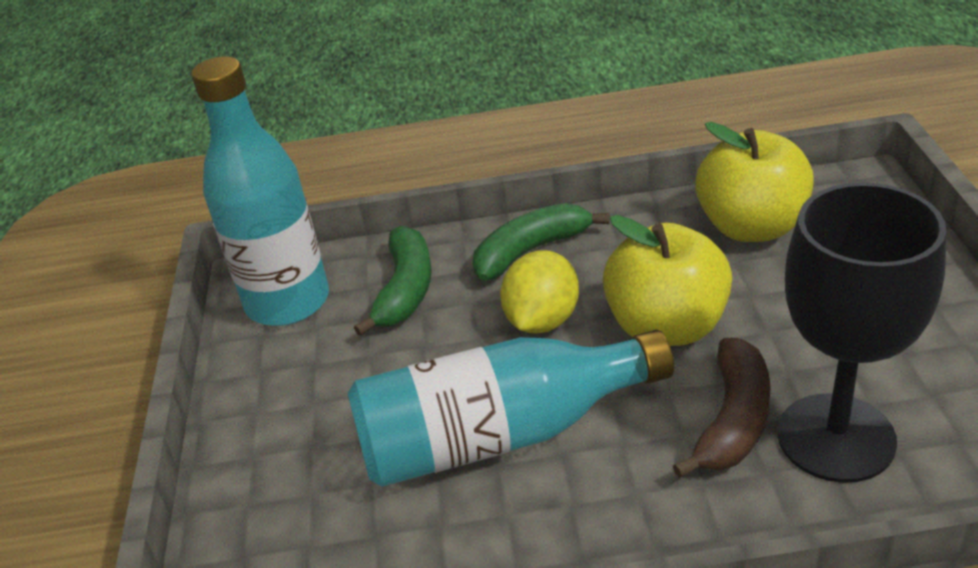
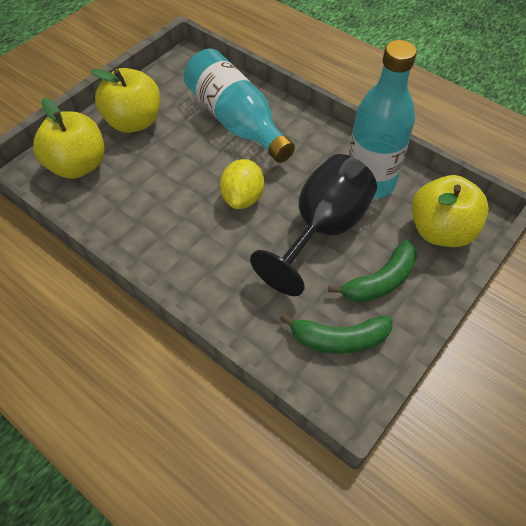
brown banana: [673,338,771,478] = 1 -> none = 0
yellow apple: [603,215,732,346] [695,122,814,242] = 2 -> [33,98,105,179] [91,68,160,133] [411,175,489,247] = 3

